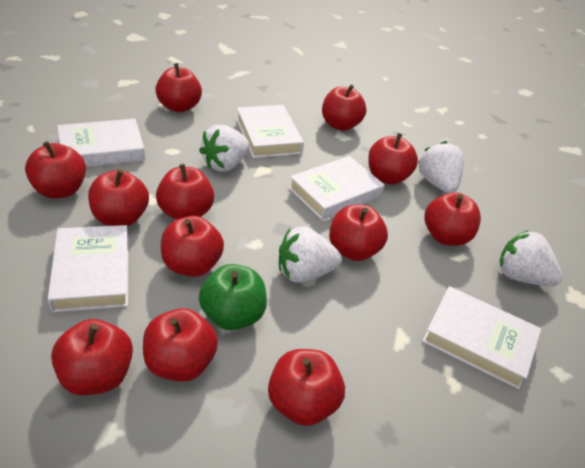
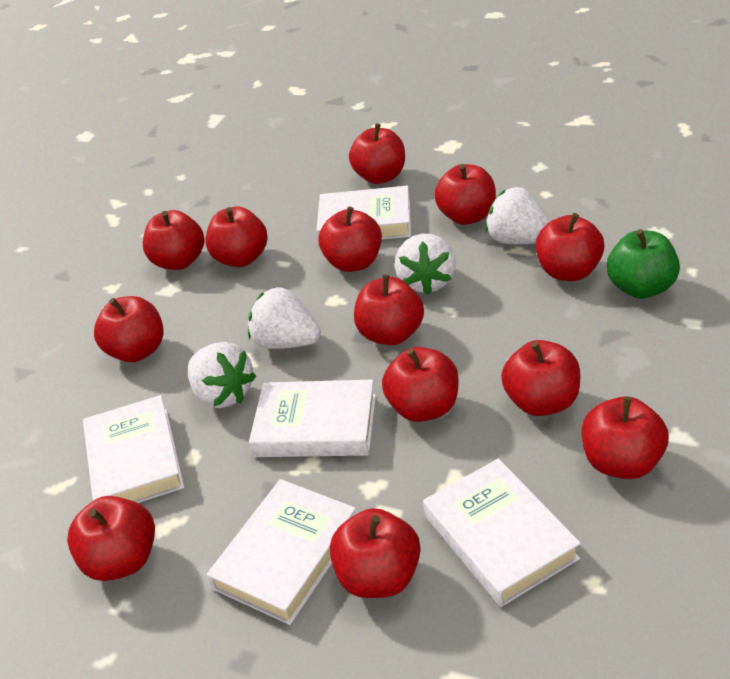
red apple: [25,141,86,199] [51,319,133,395] [88,169,149,226] [143,308,218,382] [155,63,202,112] [156,164,214,220] [161,216,224,277] [268,349,345,426] [322,85,366,131] [329,205,388,261] [368,133,418,185] [424,192,481,246] = 12 -> [67,496,155,581] [94,296,164,362] [143,210,204,270] [205,206,267,267] [318,207,382,272] [330,508,421,598] [349,123,405,184] [354,274,424,346] [382,347,459,422] [434,164,496,225] [501,340,580,416] [535,213,605,281] [582,396,669,479] = 13

